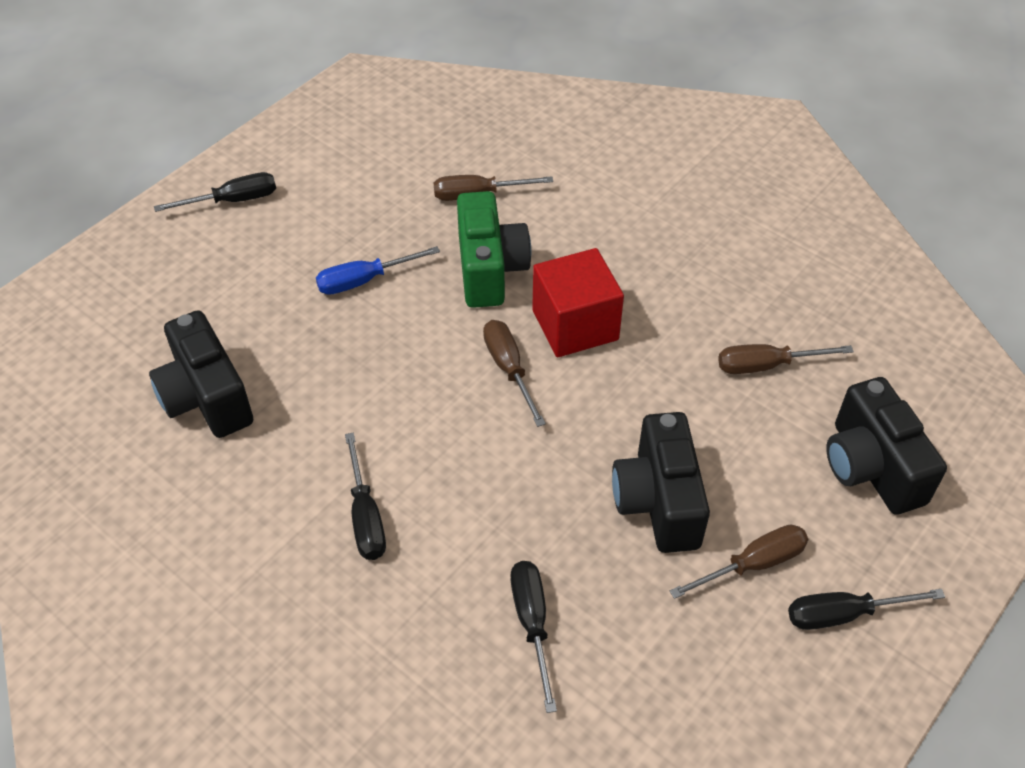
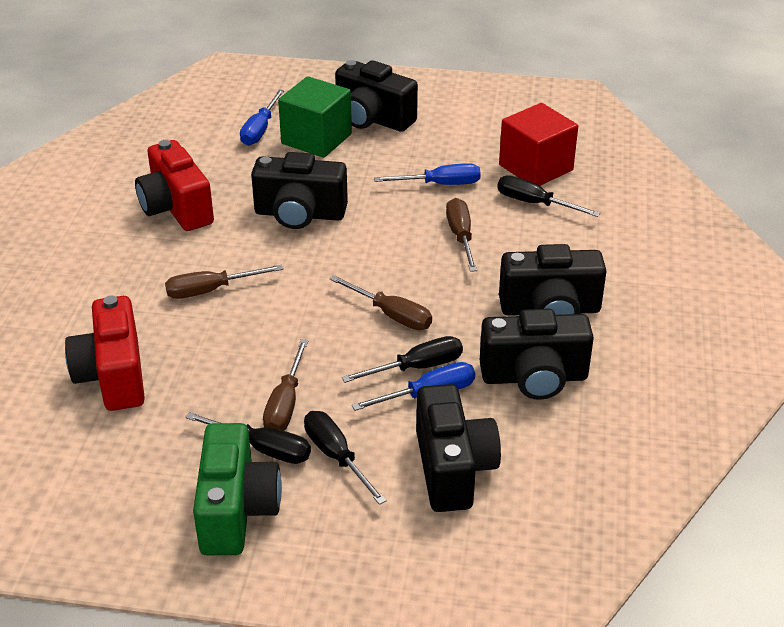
black camera: [149,310,253,438] [612,412,710,553] [826,377,947,515] = 3 -> [251,152,348,229] [335,60,418,132] [416,384,501,512] [480,309,594,400] [499,244,607,316] = 5
blue screwdriver: [316,246,440,295] = 1 -> [240,89,285,146] [352,362,475,411] [374,163,481,185] = 3
green cube: none = 0 -> [278,76,352,158] = 1
red camera: none = 0 -> [65,295,145,411] [135,140,214,231] = 2

